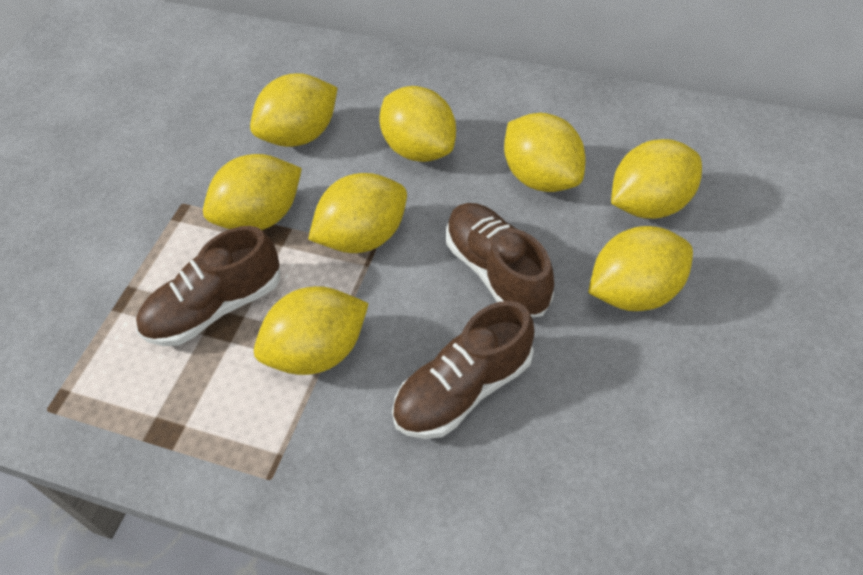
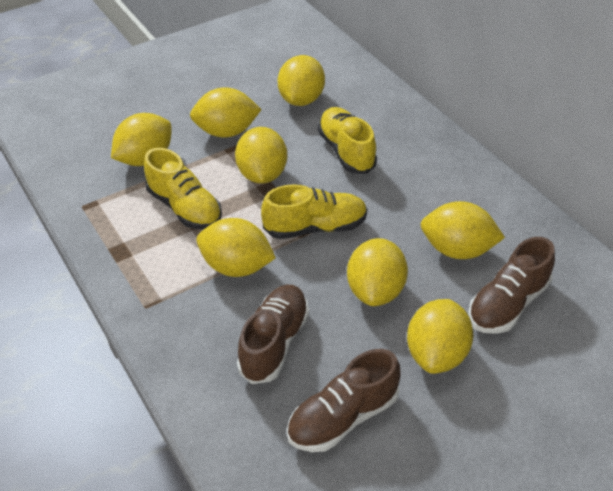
yellow shoe: none = 0 -> [144,148,222,230] [261,184,367,239] [318,107,377,174] = 3

